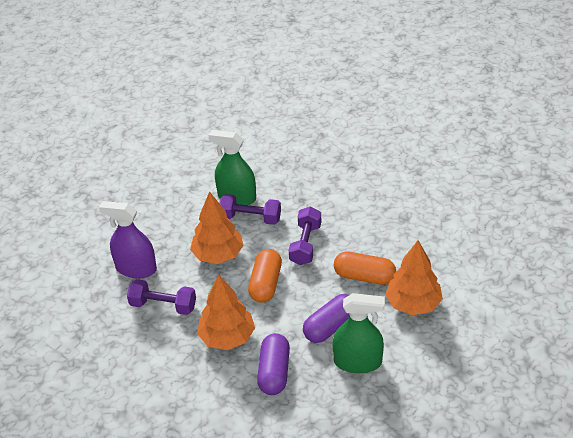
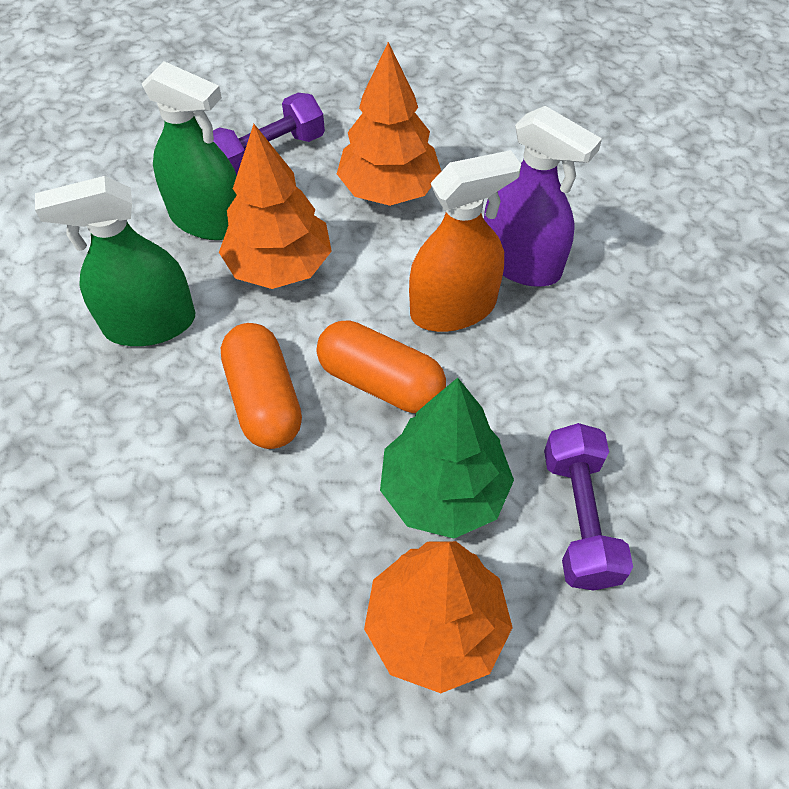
green tree: none = 0 -> [380,378,514,539] = 1
orange spray bottle: none = 0 -> [409,150,521,332] = 1
purple capsule: [257,333,290,395] [303,294,350,343] = 2 -> none = 0
purple dumbbell: [127,279,196,315] [219,194,281,225] [289,206,321,265] = 3 -> [213,93,325,175] [544,423,633,591] = 2

